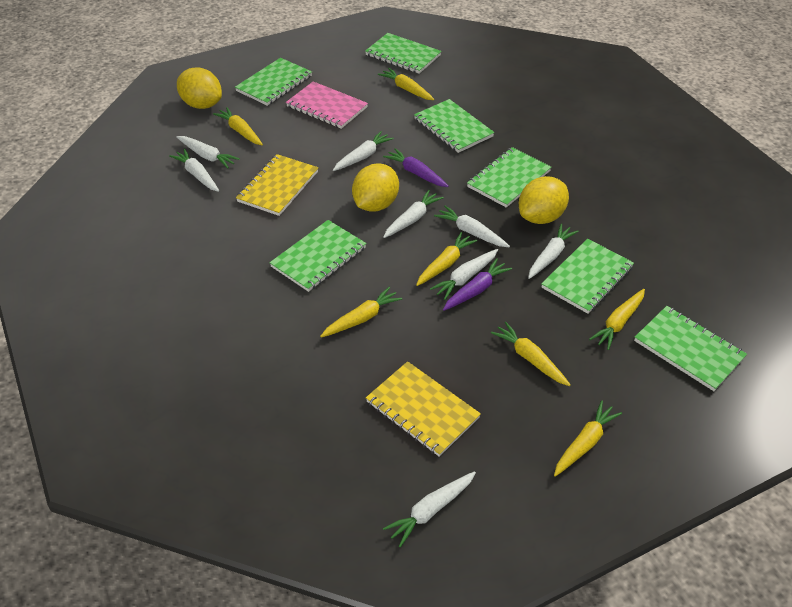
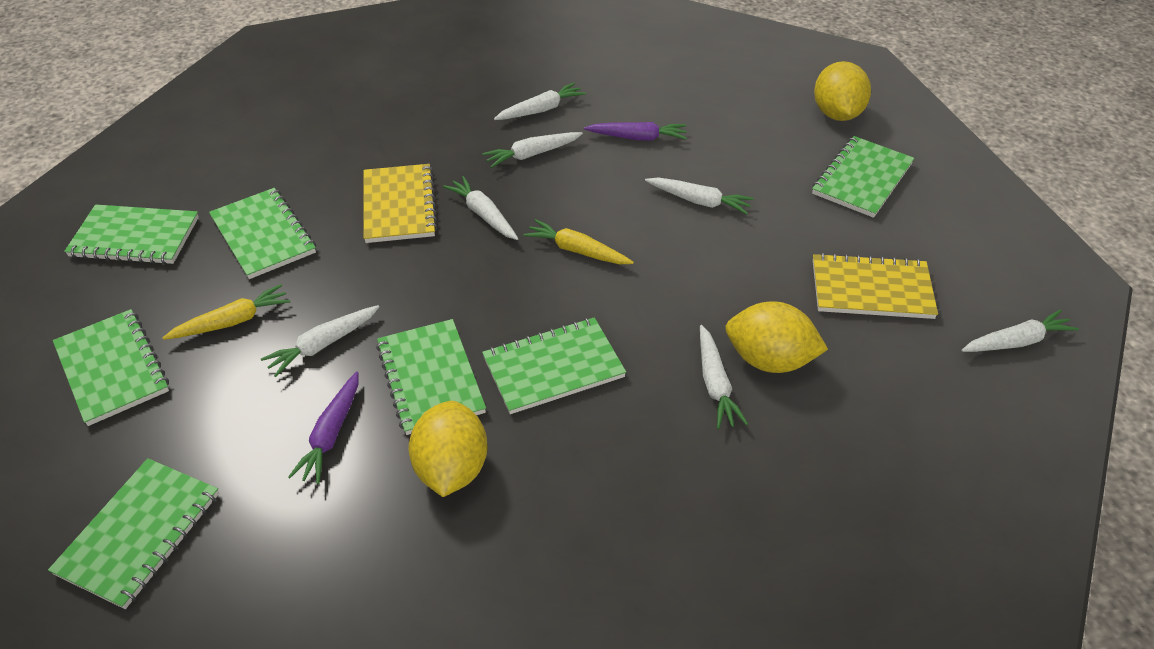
pink notebook: [286,81,368,129] = 1 -> none = 0
white carrot: [169,148,219,192] [176,136,240,168] [333,131,394,171] [383,190,444,238] [383,471,476,547] [430,249,498,300] [434,206,510,247] [528,224,579,279] = 8 -> [261,305,379,377] [443,176,518,240] [482,132,583,168] [494,83,586,120] [645,178,754,214] [700,325,748,429] [961,309,1079,352] = 7
yellow carrot: [213,107,263,145] [320,287,402,338] [378,68,435,100] [416,232,477,286] [491,322,571,386] [554,400,622,477] [589,289,645,350] = 7 -> [162,284,290,340] [523,219,634,264] = 2

